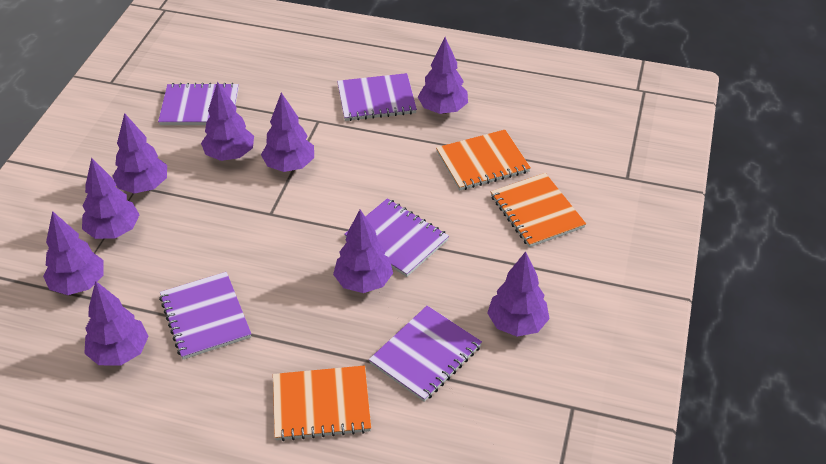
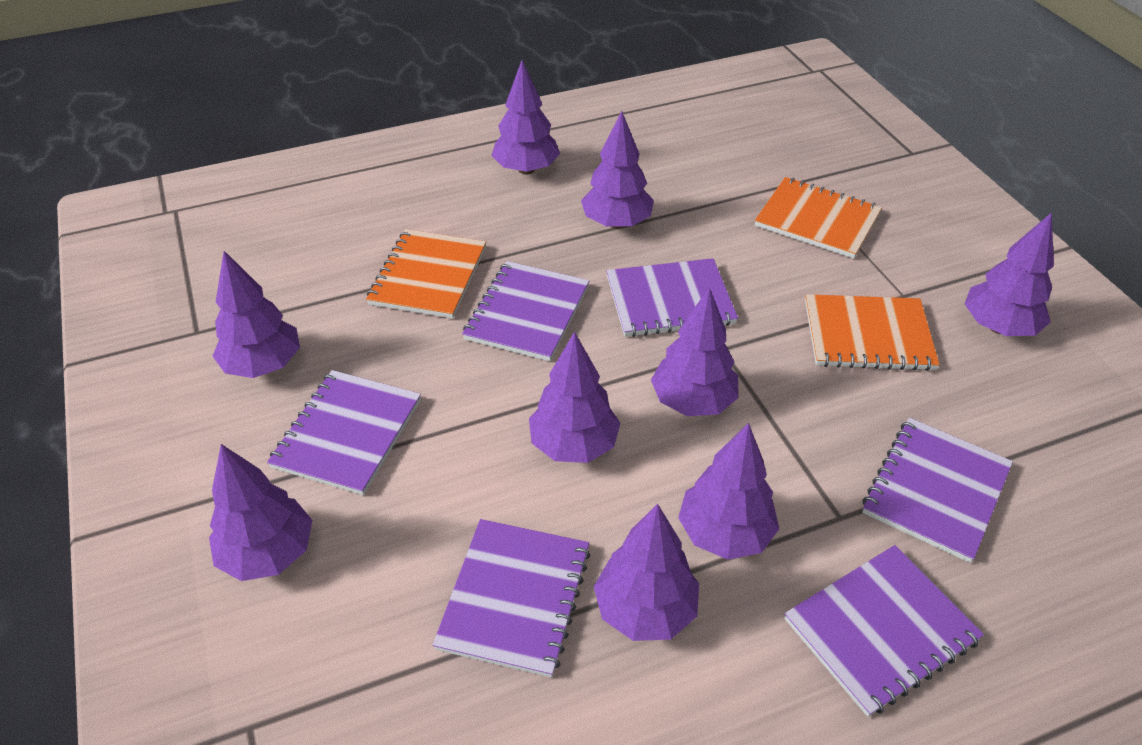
purple notebook: [158,83,239,125] [159,272,251,359] [337,73,417,121] [344,198,449,277] [369,306,482,402] = 5 -> [267,370,421,495] [433,519,591,678] [462,261,589,361] [606,258,738,337] [784,545,984,717] [862,418,1013,563] = 6

